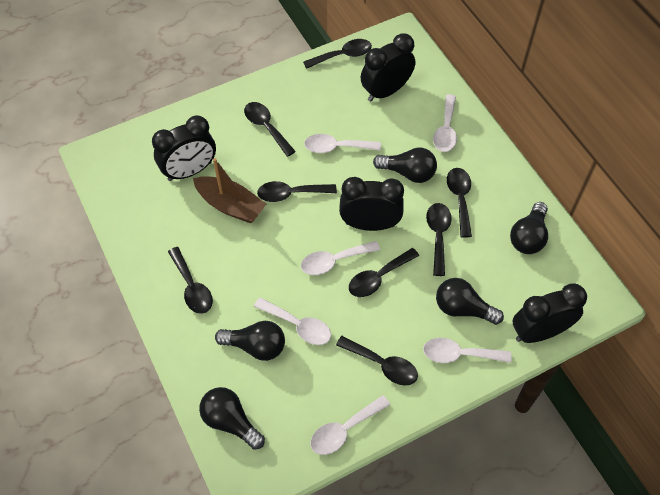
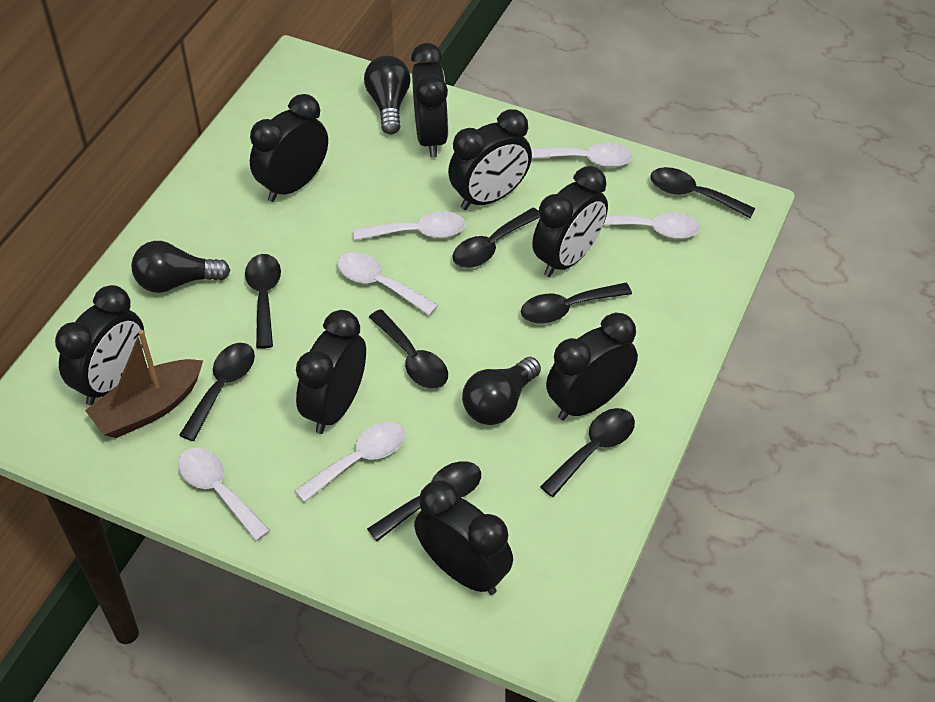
black clock: [152,115,216,181] [339,177,404,231] [361,33,415,102] [513,284,587,343] = 4 -> [55,285,144,406] [250,94,328,202] [296,310,366,434] [411,43,449,158] [414,480,513,595] [448,109,532,210] [532,166,608,277] [546,313,638,421] = 8
black light bulb: [199,387,265,450] [215,321,285,361] [373,147,437,183] [436,278,504,325] [510,202,548,254] = 5 -> [131,241,231,293] [364,55,411,135] [462,357,541,425] = 3

